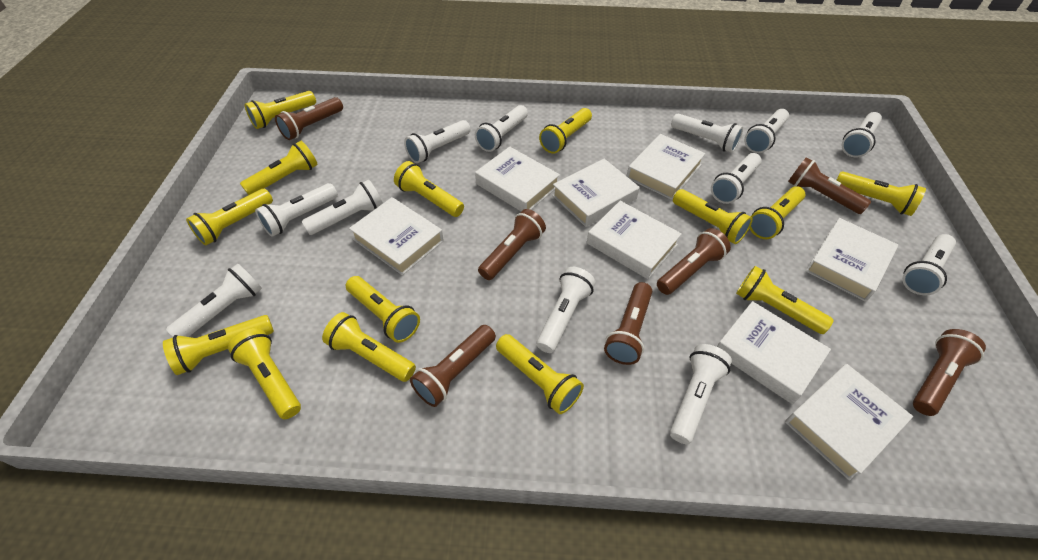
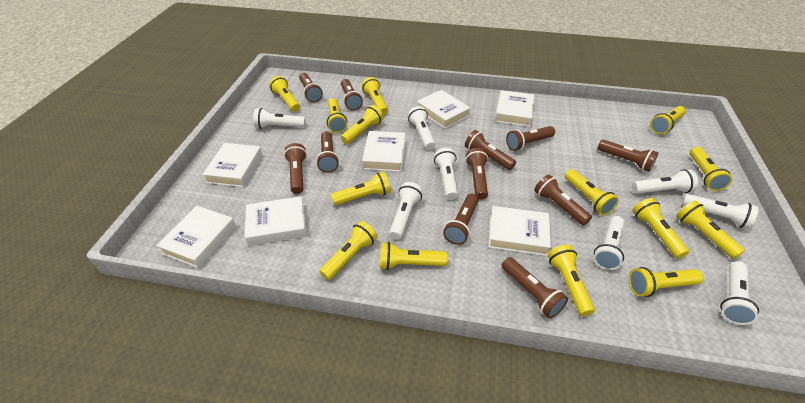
brown flashlight: [275,97,343,140] [410,325,496,407] [478,209,546,280] [604,282,652,365] [657,228,731,295] [788,157,871,214] [913,329,986,416] = 7 -> [284,143,307,194] [299,73,323,103] [316,131,339,173] [341,79,363,111] [443,194,479,245] [465,130,516,170] [465,148,488,200] [502,257,568,318] [506,126,555,151] [534,175,592,225] [598,140,658,172] = 11
white book: [349,197,444,275] [475,147,560,211] [552,159,640,227] [587,201,682,279] [627,134,705,200] [717,301,831,404] [785,364,913,481] [806,218,898,302] = 8 -> [156,206,236,268] [202,143,263,187] [245,196,306,246] [362,131,405,172] [417,90,471,129] [488,206,551,256] [495,90,534,127] = 7
white flashlight: [166,264,262,337] [255,183,338,237] [302,179,383,235] [404,120,471,163] [475,105,528,152] [536,267,595,353] [670,344,732,444] [671,114,743,153] [711,153,762,204] [744,109,789,153] [841,112,882,157] [902,234,956,295] = 12 -> [253,108,306,129] [389,182,423,239] [408,106,436,150] [434,148,458,200] [594,216,625,270] [632,169,699,194] [682,194,759,229] [720,261,759,325] = 8

